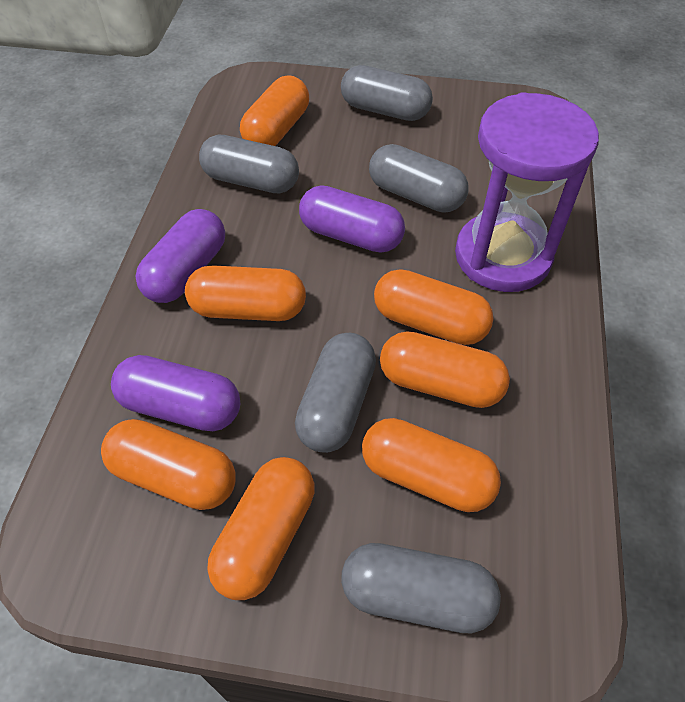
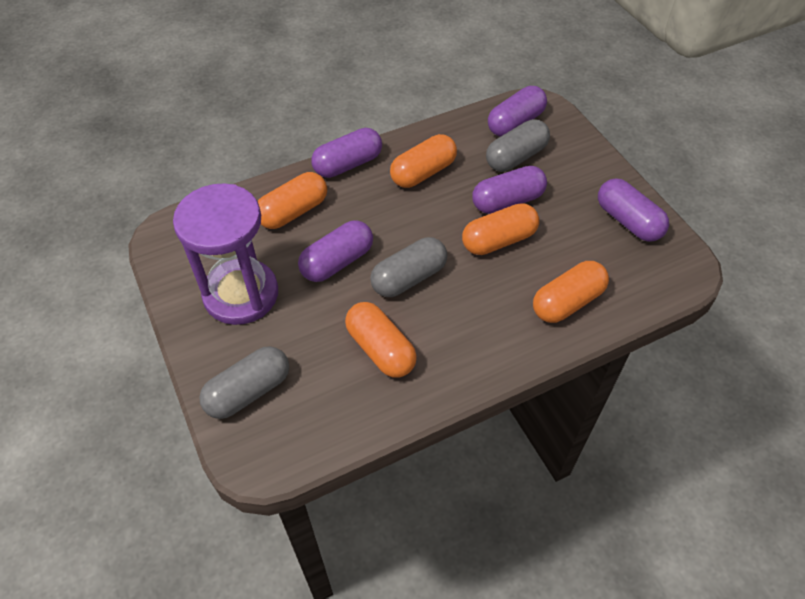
grey capsule: [199,135,299,194] [295,333,376,453] [341,65,433,121] [341,543,501,634] [369,144,468,213] = 5 -> [199,346,289,419] [370,237,448,297] [486,119,550,172] = 3
orange capsule: [101,419,236,510] [185,265,306,321] [207,457,315,600] [240,75,309,146] [362,418,501,512] [374,269,493,345] [380,331,510,408] = 7 -> [258,172,327,229] [345,302,417,378] [390,134,457,188] [462,203,539,255] [533,261,609,323] = 5
purple capsule: [111,355,240,431] [135,209,225,303] [299,185,405,253] = 3 -> [298,220,373,282] [311,128,382,178] [472,166,547,214] [488,86,547,137] [598,178,669,242] = 5

